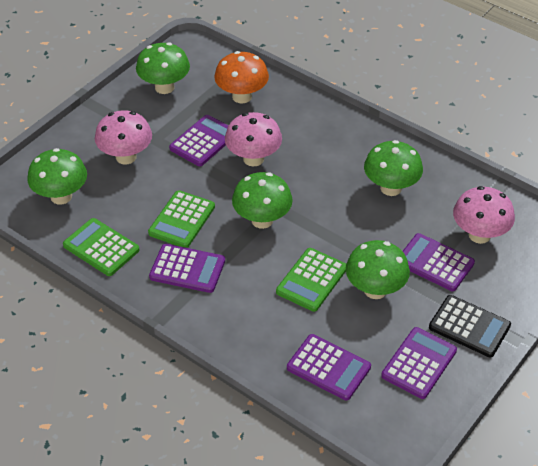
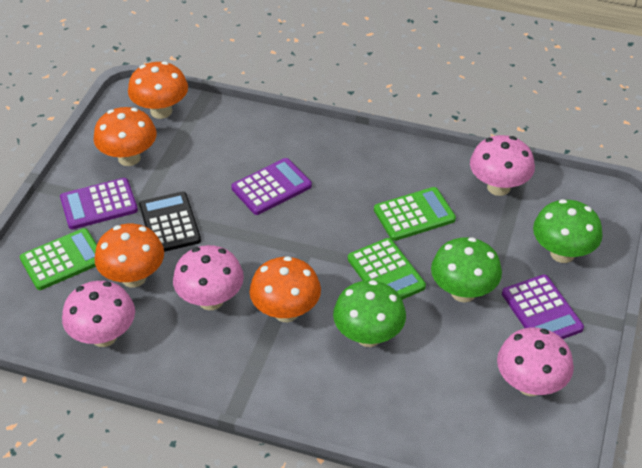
green mushroom: [27,148,87,205] [136,42,190,94] [232,172,293,229] [346,240,410,299] [364,140,423,196] = 5 -> [333,280,406,347] [431,237,502,302] [533,199,603,263] = 3
orange mushroom: [214,51,269,104] = 1 -> [94,107,156,166] [94,224,164,288] [128,61,188,119] [250,256,321,322] = 4
pink mushroom: [95,110,152,164] [225,112,282,166] [453,186,515,244] = 3 -> [62,281,135,347] [173,245,244,310] [470,135,535,196] [497,328,574,396] = 4
purple calculator: [149,244,225,293] [169,115,229,166] [287,334,371,400] [381,327,457,399] [403,233,475,291] = 5 -> [60,178,138,229] [231,158,312,215] [502,275,584,339] = 3

